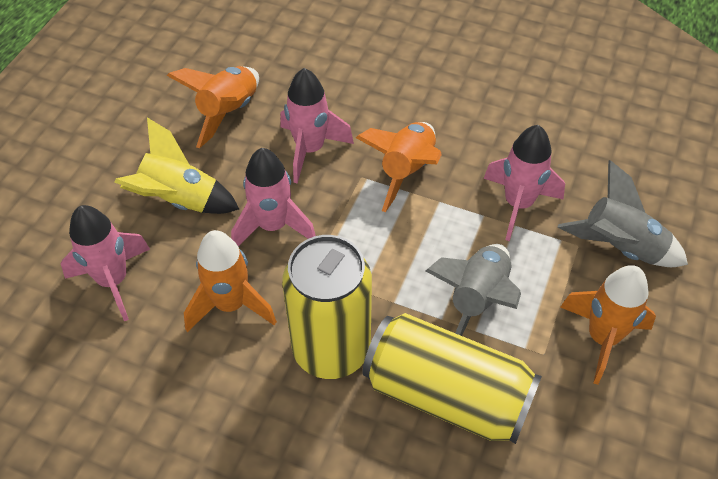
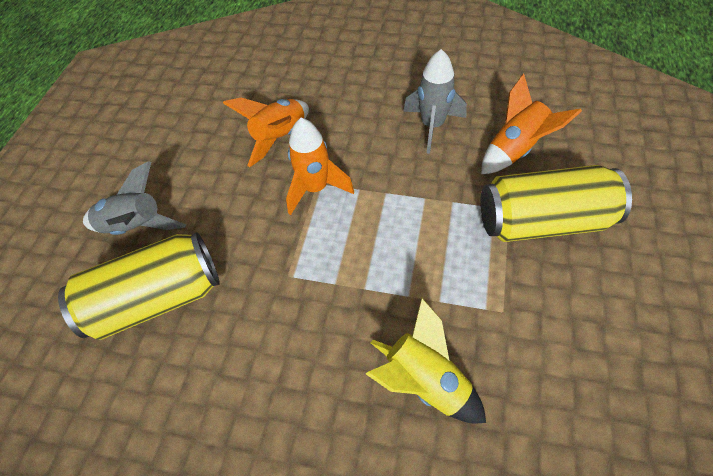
orange rocket: [167,66,259,149] [184,230,277,332] [356,122,442,212] [560,265,656,385] = 4 -> [223,98,309,167] [286,118,354,215] [481,74,582,174] = 3
pink rocket: [61,205,150,321] [231,148,316,247] [280,68,354,184] [483,125,565,241] = 4 -> none = 0

